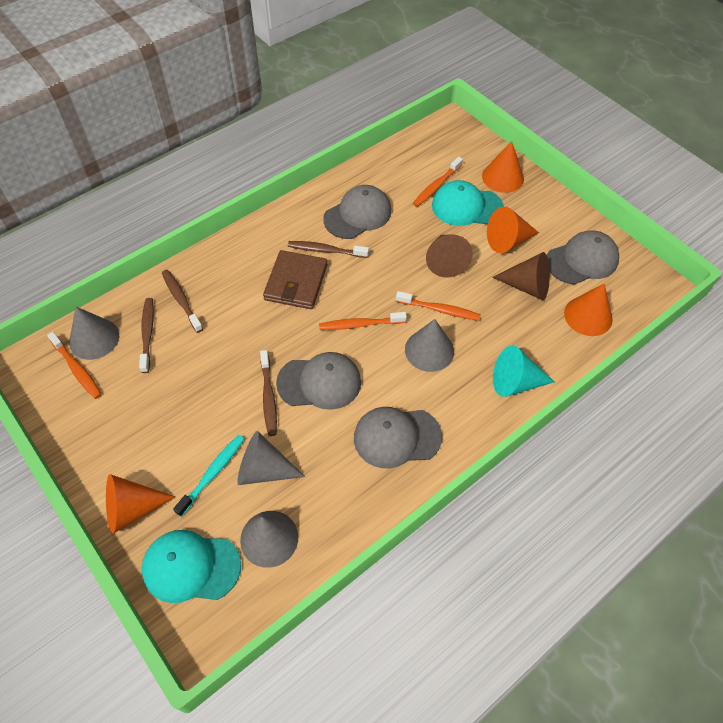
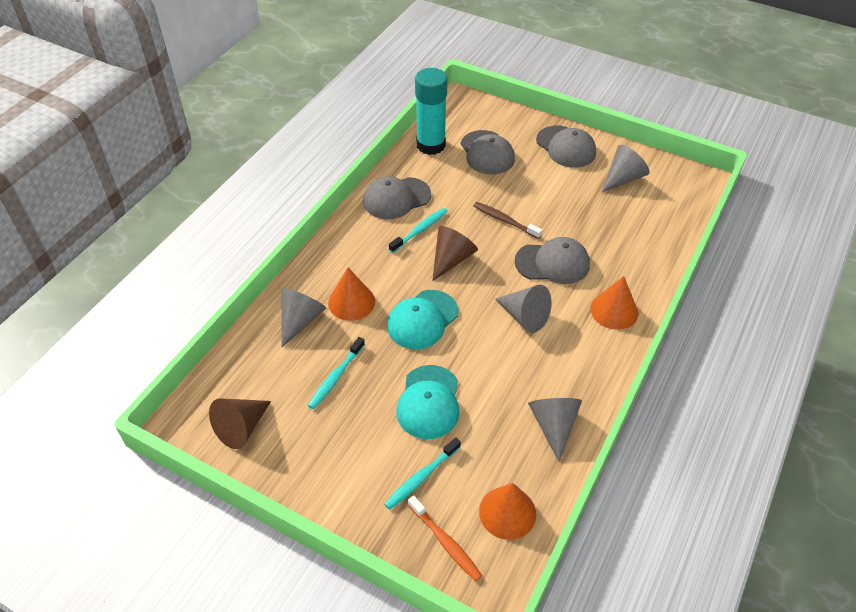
brown toothbrush: [139,298,154,373] [162,270,203,333] [260,350,277,436] [288,241,369,258] = 4 -> [473,202,543,239] = 1
brown wallet: [263,250,328,309] = 1 -> none = 0
orange cone: [106,474,176,534] [482,141,524,193] [487,207,539,253] [564,284,613,336] = 4 -> [328,268,375,321] [479,483,536,540] [590,276,638,330] = 3
orange toothbrush: [47,332,102,399] [319,312,407,330] [396,291,481,321] [413,157,463,207] = 4 -> [408,495,482,581] = 1
turquoise cone: [493,345,554,397] = 1 -> none = 0
turquoise glue stick: none = 0 -> [415,68,448,155] = 1
turquoise toothbrush: [173,435,244,517] = 1 -> [308,337,365,409] [384,437,461,510] [389,208,448,253] = 3

